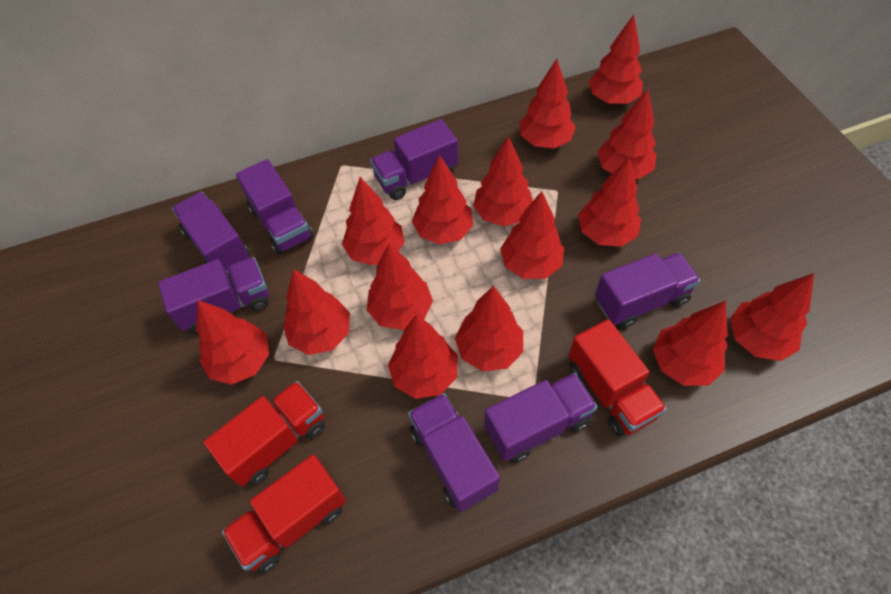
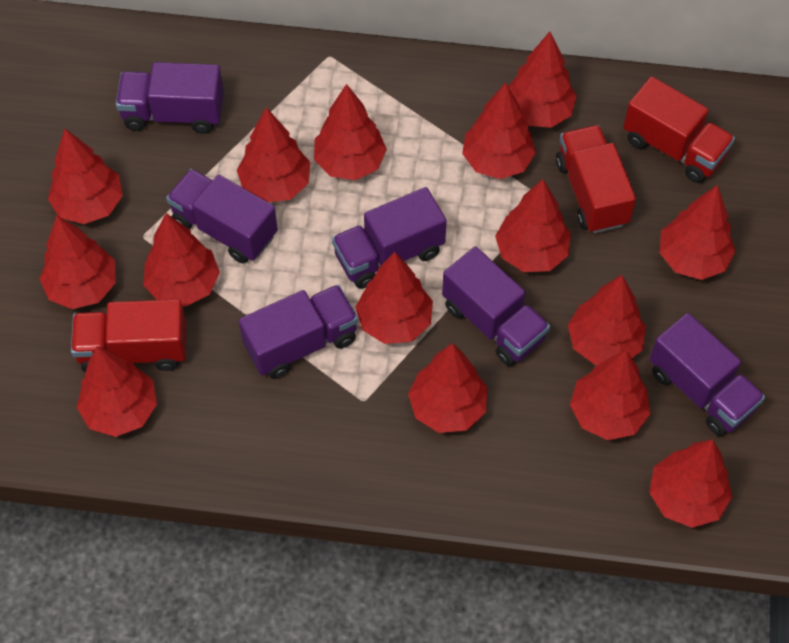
purple truck: [158,257,269,335] [172,192,250,273] [236,159,314,255] [370,119,458,200] [408,393,500,512] [484,373,597,463] [595,252,701,329] = 7 -> [116,62,224,134] [166,169,278,264] [239,285,358,379] [332,187,447,289] [442,246,550,366] [650,313,765,436] = 6

